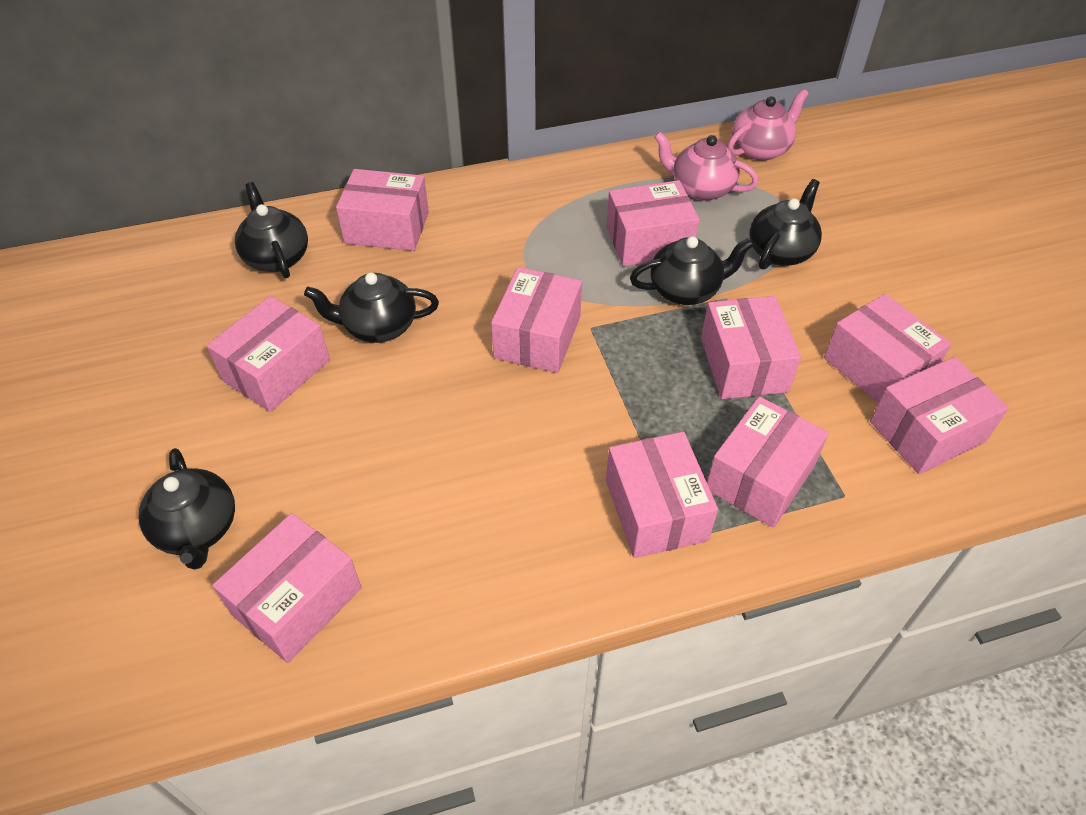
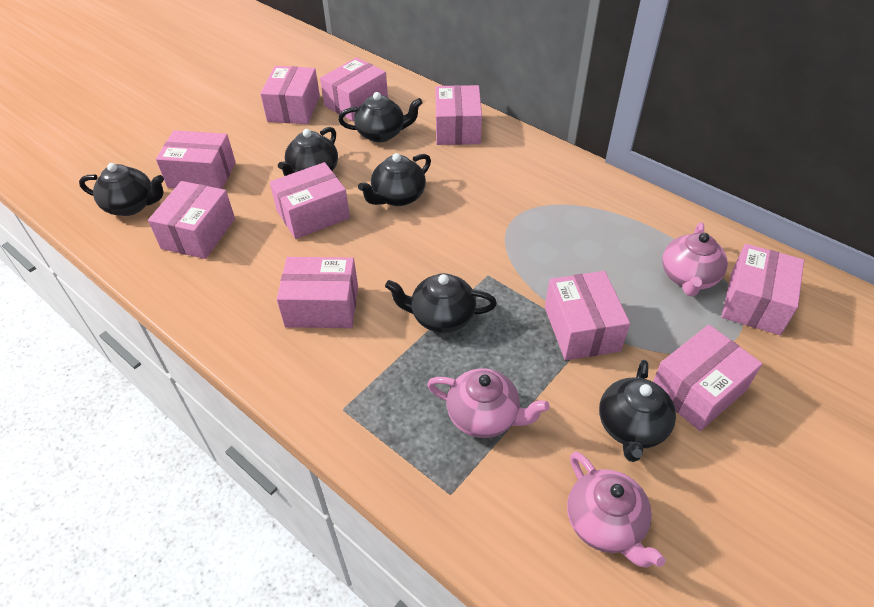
black teapot: [139,448,235,570] [235,182,308,278] [304,273,439,343] [630,236,753,305] [749,179,822,270] = 5 -> [79,163,164,216] [278,127,338,176] [338,92,423,142] [358,153,431,206] [385,273,497,333] [599,360,676,462] = 6
pink teapot: [654,132,759,201] [727,89,809,161] = 2 -> [427,368,550,438] [567,452,665,568] [662,222,728,297] = 3

